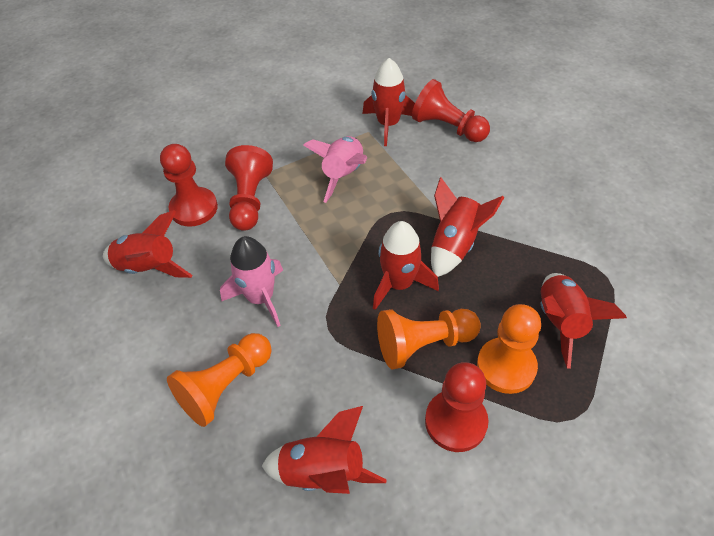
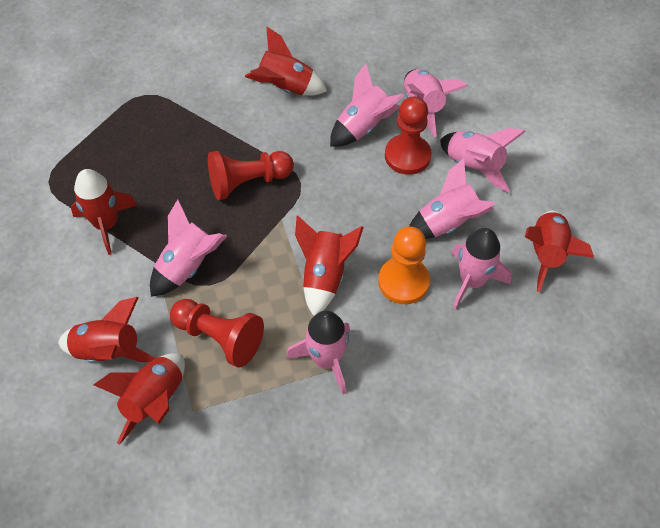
orange pawn: [167,333,272,427] [377,309,481,370] [477,304,541,394] = 3 -> [378,227,430,304] = 1
pink rocket: [220,236,283,327] [303,136,367,203] = 2 -> [150,199,227,297] [286,311,350,394] [330,64,405,147] [404,69,468,137] [409,158,495,239] [440,128,526,192] [451,228,512,310] = 7
red pawn: [160,144,218,227] [225,145,273,231] [412,79,490,142] [425,362,488,452] = 4 -> [170,299,264,368] [208,151,294,200] [385,97,432,175] = 3

